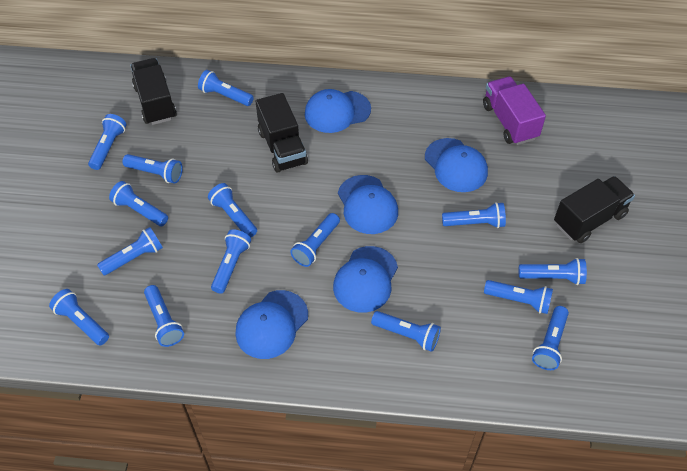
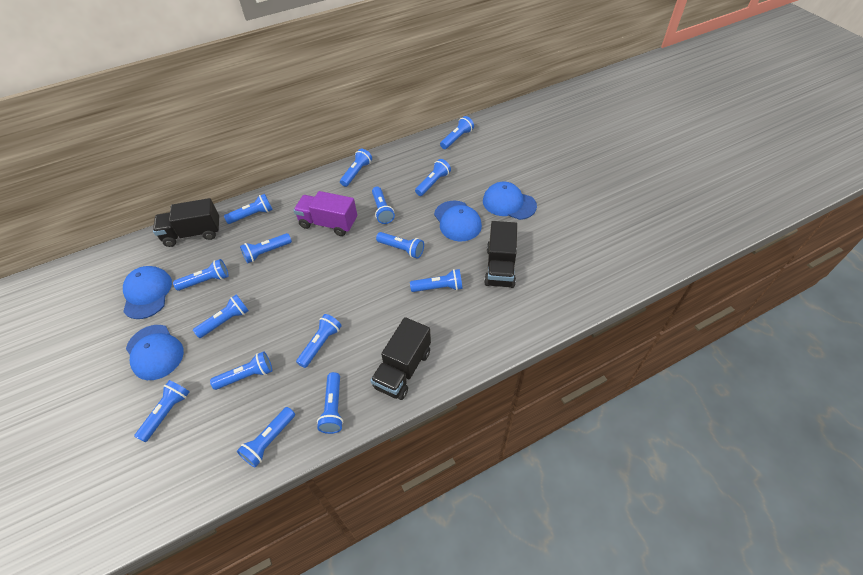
blue cap: [235,290,308,359] [305,89,371,133] [333,246,398,313] [338,175,398,234] [425,138,488,192] = 5 -> [123,266,172,319] [126,325,184,380] [434,201,482,241] [483,182,537,220] = 4

